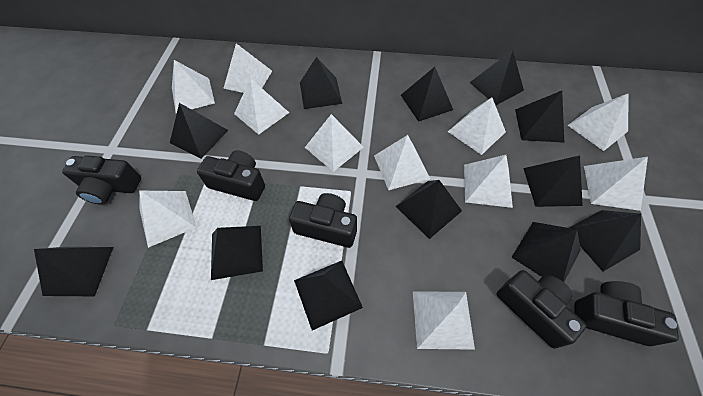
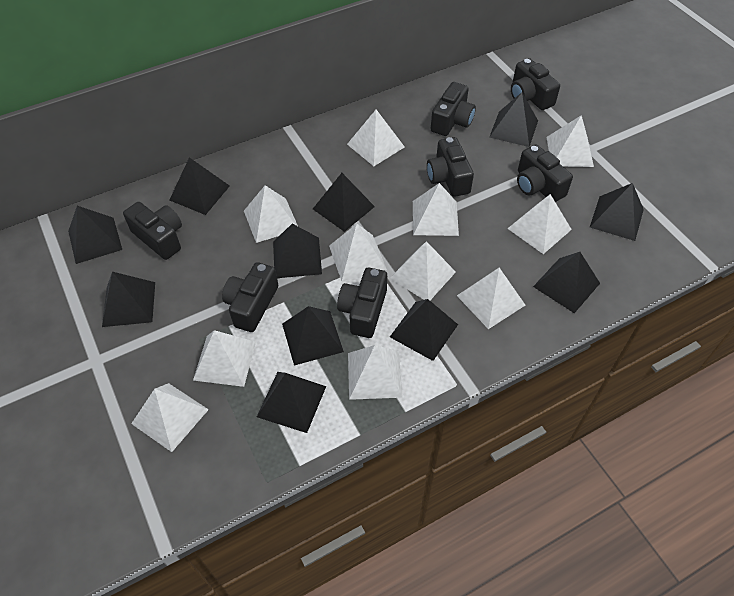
black camera: [62,155,141,205] [197,150,265,201] [289,193,357,248] [497,270,586,349] [574,281,679,346] = 5 -> [123,202,182,260] [222,262,278,332] [337,268,387,338] [427,137,474,197] [431,82,476,136] [511,58,560,110] [517,144,573,202] = 7
black pyramid: [34,247,113,296] [170,103,228,159] [211,226,263,280] [294,261,363,330] [300,57,342,109] [395,180,462,239] [401,67,453,122] [469,50,524,105] [511,222,581,282] [515,91,564,143] [523,155,583,207] [569,210,641,272] = 12 -> [68,206,122,264] [102,272,155,327] [170,157,230,215] [257,372,326,433] [273,224,322,278] [282,306,344,365] [313,173,375,232] [390,299,458,361] [489,93,538,147] [533,252,600,313] [590,183,644,241] = 11

